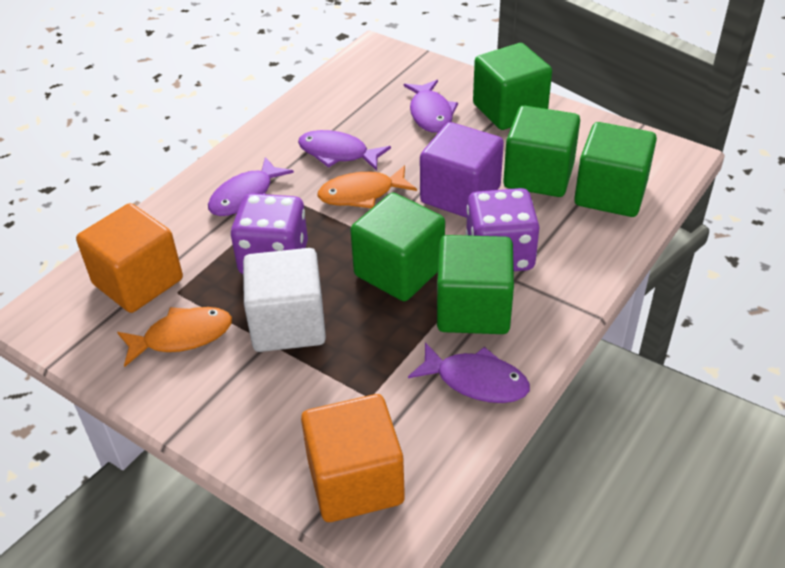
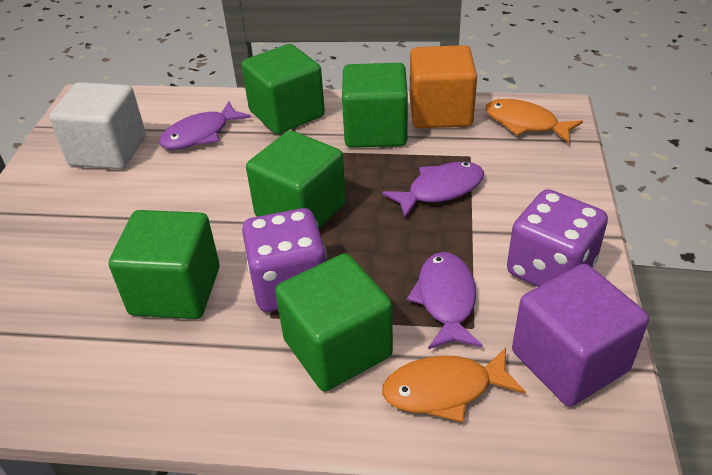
orange cube: [76,203,183,313] [301,394,405,522] = 2 -> [410,45,477,128] = 1
purple fish: [208,157,294,216] [298,130,391,170] [404,80,458,133] [408,342,530,403] = 4 -> [159,101,251,150] [382,162,484,218] [407,252,483,349] = 3

